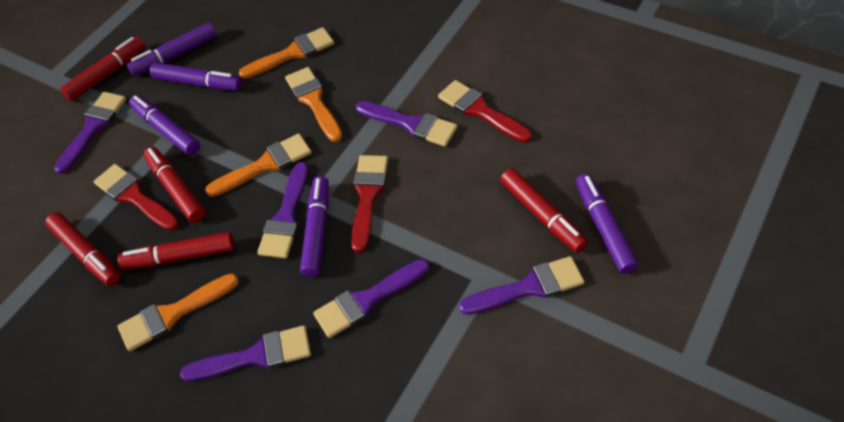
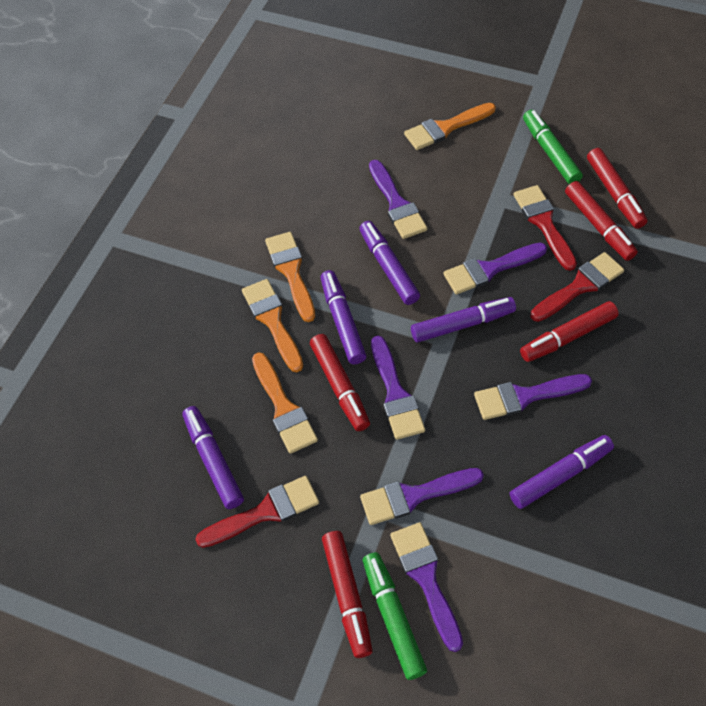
green marker: none = 0 -> [363,552,427,680] [523,110,583,184] = 2

